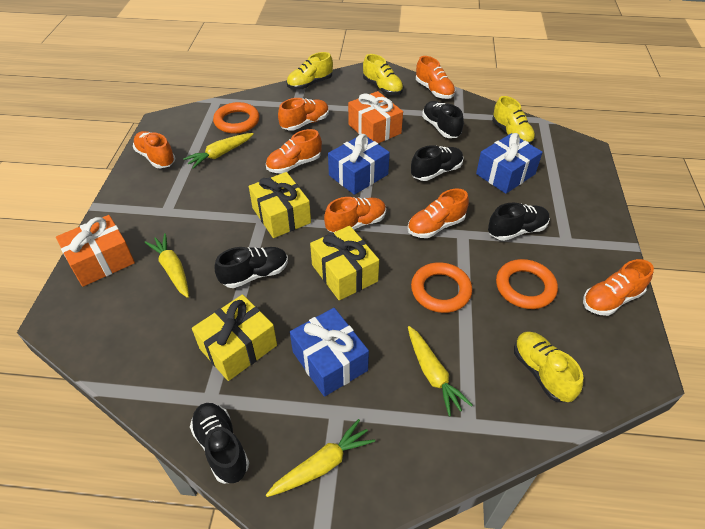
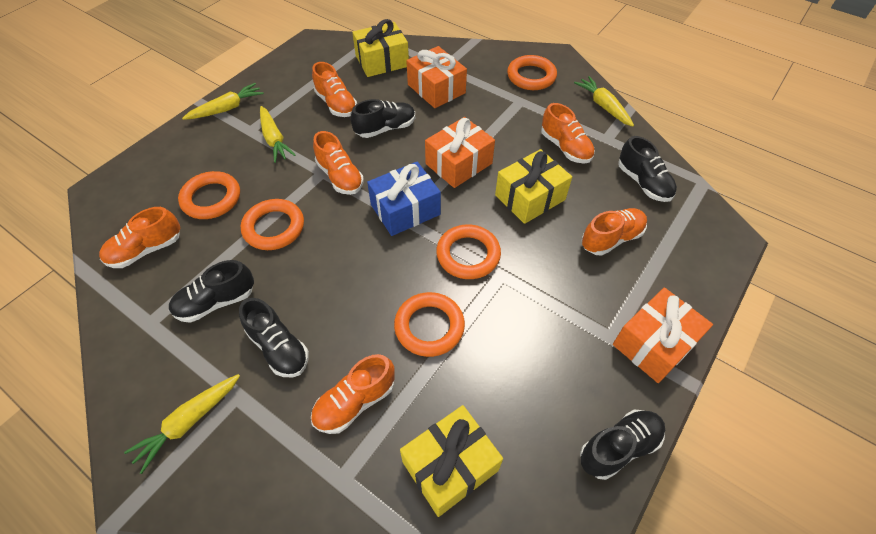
blue gift: [290,308,369,397] [328,134,390,195] [476,133,543,194] = 3 -> [367,162,441,236] = 1
orange gift: [56,215,135,287] [348,91,403,143] = 2 -> [406,46,467,108] [425,117,495,188] [613,288,713,383] = 3
orange ring: [213,102,259,133] [411,262,472,313] [496,259,558,309] = 3 -> [178,171,240,219] [241,199,304,250] [394,292,465,357] [436,225,501,279] [507,55,557,90] = 5
orange shoe: [133,131,175,168] [266,129,322,173] [278,98,329,131] [324,197,386,233] [407,189,469,238] [416,56,455,99] [583,259,654,316] = 7 -> [99,207,180,268] [311,354,395,434] [312,62,357,117] [313,131,364,195] [541,103,595,163] [581,208,647,256] = 6
yellow shoe: [286,52,333,90] [363,54,404,95] [492,96,535,144] [514,331,583,402] = 4 -> none = 0

